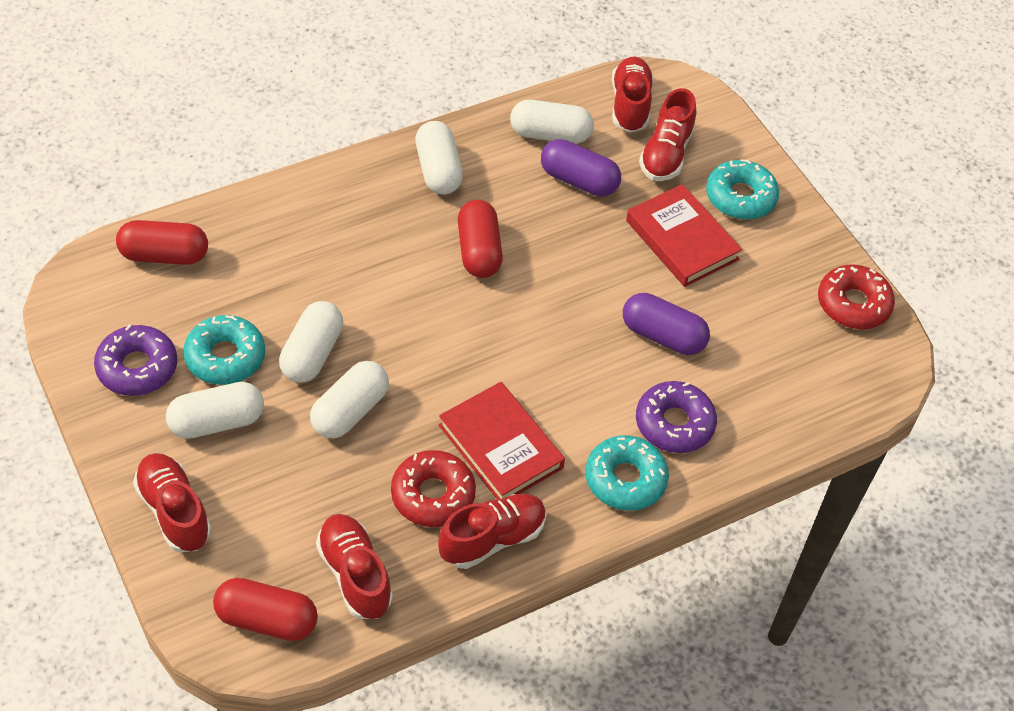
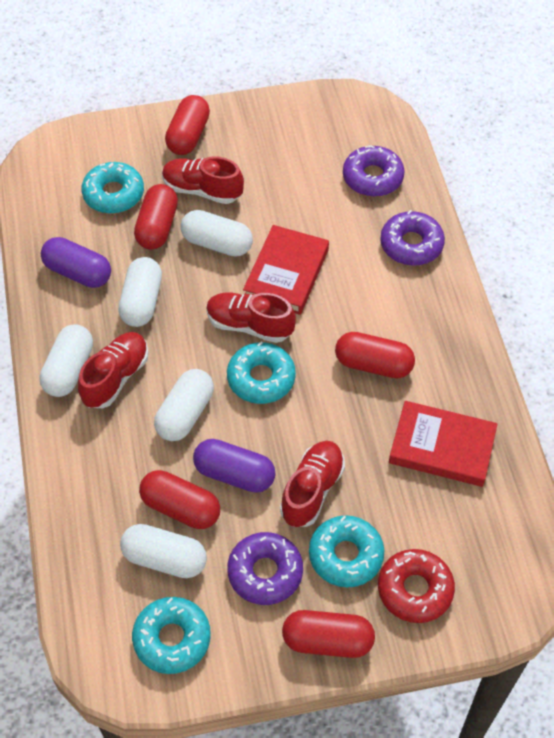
purple donut: [94,325,177,396] [636,381,717,453] = 2 -> [227,532,303,605] [343,145,405,197] [380,210,445,266] = 3
red capsule: [116,220,208,265] [213,578,318,641] [458,200,503,278] = 3 -> [134,184,178,250] [139,470,220,529] [165,95,210,155] [282,610,375,658] [335,332,415,378] = 5
red donut: [391,450,476,527] [818,264,895,329] = 2 -> [378,549,455,623] = 1
red shoe: [133,453,211,552] [316,514,393,619] [438,494,547,569] [612,56,654,133] [639,88,696,181] = 5 -> [78,332,149,408] [162,157,244,204] [206,293,296,343] [280,441,345,527] = 4
turquoise donut: [183,315,265,385] [585,435,669,511] [706,159,779,220] = 3 -> [81,162,144,214] [132,597,211,674] [227,342,296,404] [309,515,384,587] = 4

